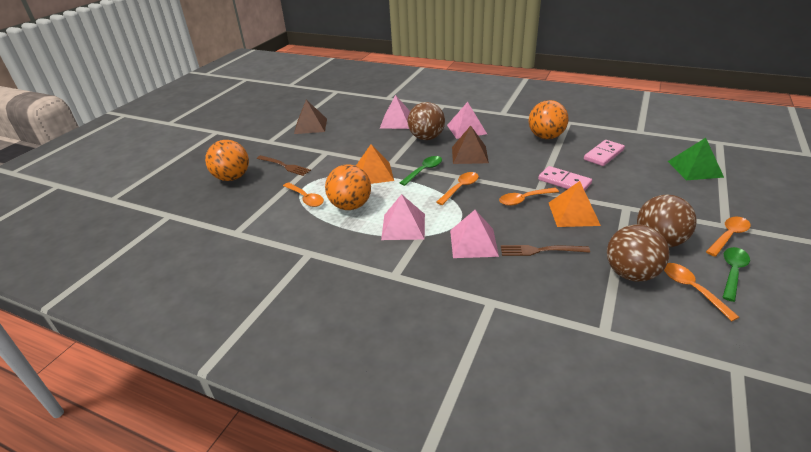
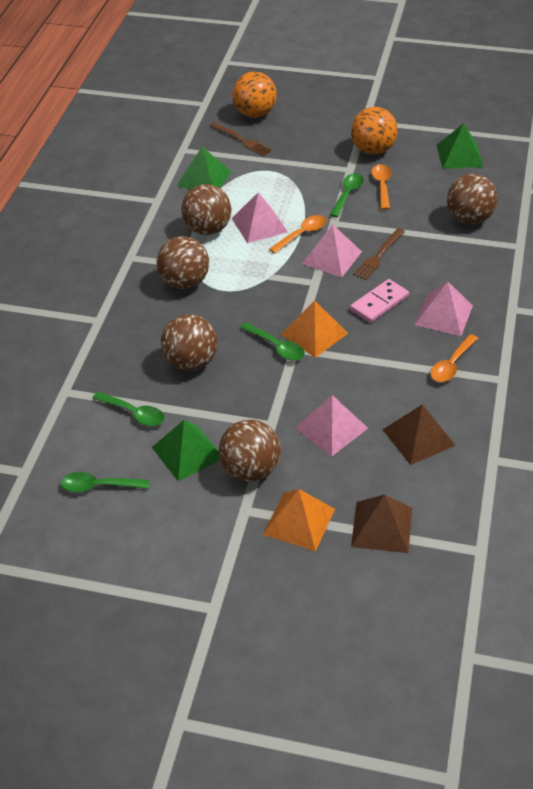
brown ball: [408,102,445,140] [607,225,669,282] [637,194,697,247] = 3 -> [157,236,209,289] [161,314,217,371] [181,184,231,235] [219,419,281,482] [447,173,498,224] = 5
green pyramid: [668,138,724,180] = 1 -> [152,420,220,481] [177,147,231,189] [436,123,484,169] = 3
green spoon: [400,156,442,186] [722,247,750,302] = 2 -> [60,472,150,492] [92,392,165,426] [240,322,305,361] [330,173,364,217] = 4
orange ball: [205,140,249,181] [325,165,371,210] [529,100,569,139] = 3 -> [232,72,277,118] [351,107,398,155] = 2
orange spoon: [283,182,324,207] [436,172,479,205] [499,188,559,206] [664,263,739,322] [706,217,751,256] = 5 -> [269,215,327,254] [371,164,391,210] [430,334,478,382] = 3
pink domino: [538,166,592,191] [584,140,625,166] = 2 -> [350,279,409,323] = 1

